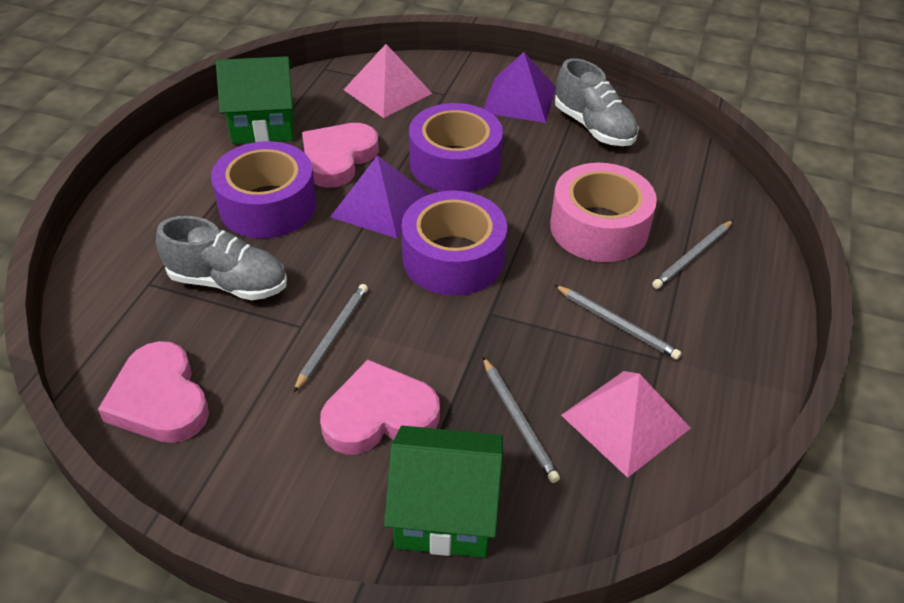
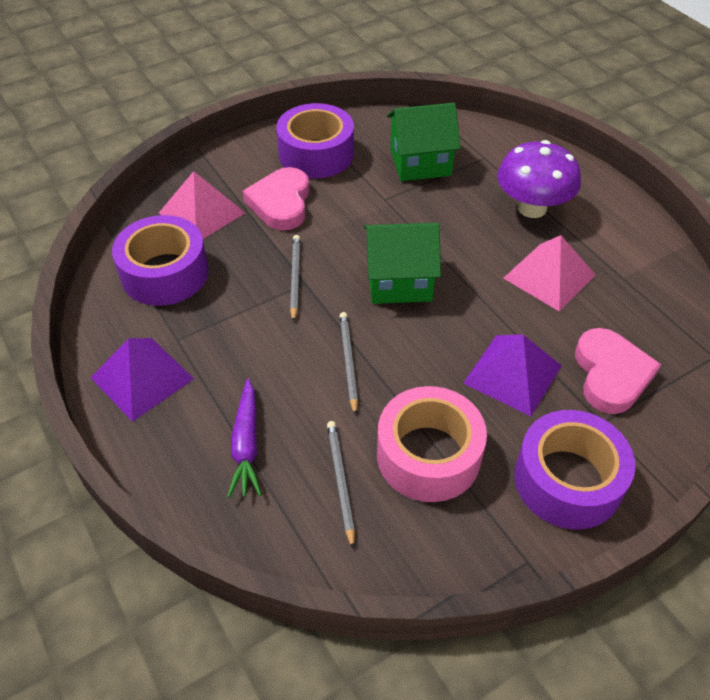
grey pencil: [293,284,368,393] [483,357,560,483] [555,285,682,360] [652,220,733,289] = 4 -> [290,235,300,322] [327,421,355,549] [339,312,358,416] = 3
grey shoe: [156,216,287,300] [555,58,639,146] = 2 -> none = 0
pink heart: [98,341,209,443] [302,123,379,188] [320,360,440,455] = 3 -> [243,167,310,230] [575,328,661,414] = 2
purple carrot: none = 0 -> [227,379,262,498] = 1
purple mushroom: none = 0 -> [497,140,581,218] = 1

